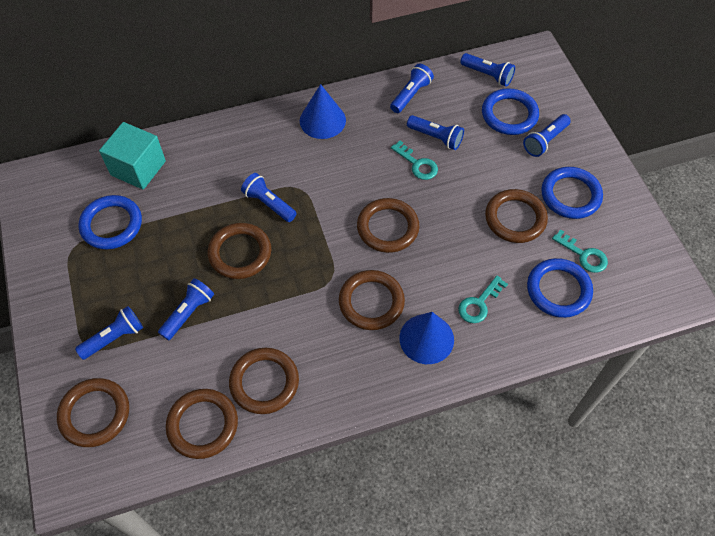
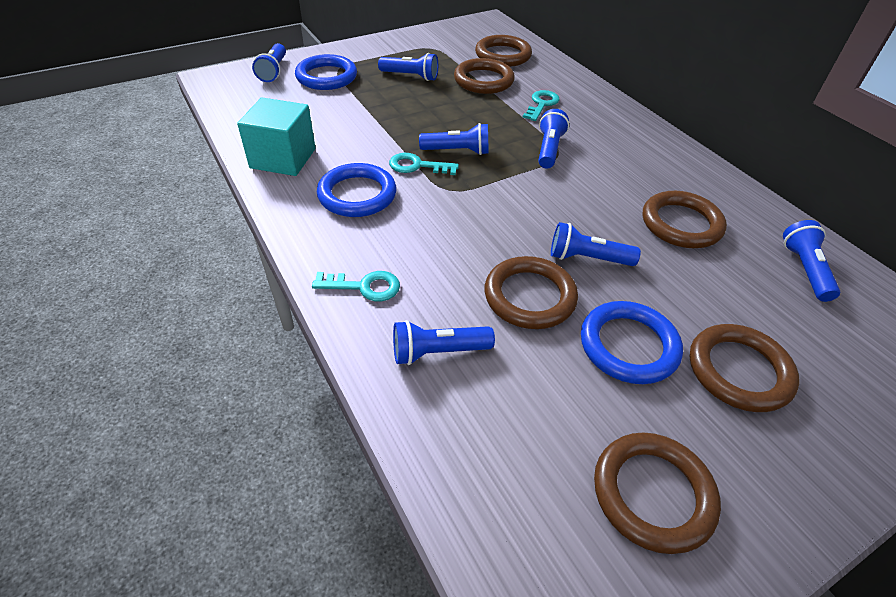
blue cone: [300,84,346,139] [399,312,454,364] = 2 -> none = 0
blue ring: [78,195,142,250] [482,88,539,135] [527,258,593,318] [541,167,603,219] = 4 -> [295,54,357,90] [317,163,396,217] [581,301,683,384] = 3
brown ring: [57,378,129,447] [166,389,238,459] [207,223,271,279] [229,348,299,414] [339,270,405,330] [357,198,419,253] [485,189,548,243] = 7 -> [454,58,515,94] [475,35,532,67] [484,256,578,329] [594,432,721,554] [643,191,727,248] [690,324,800,412] = 6

